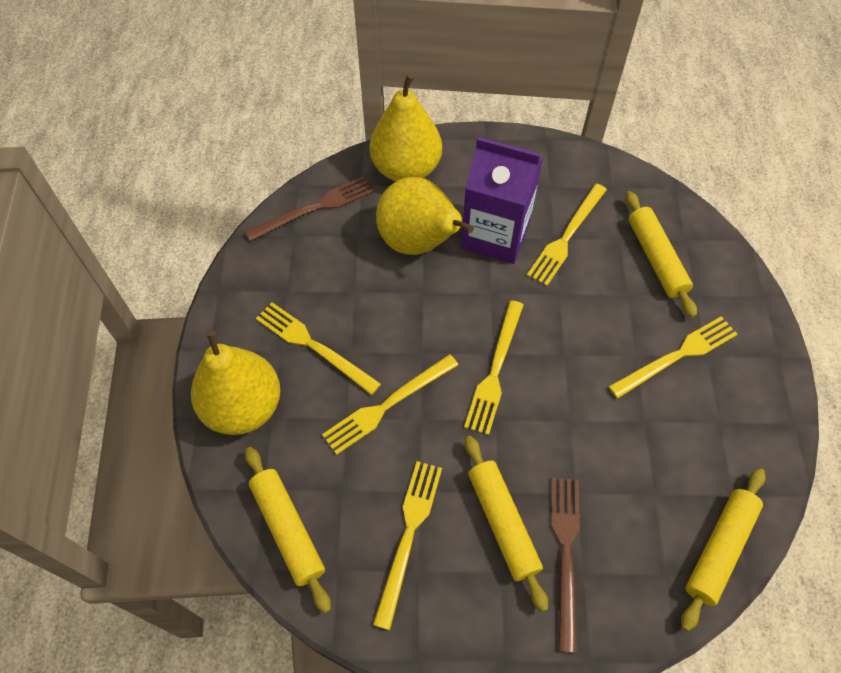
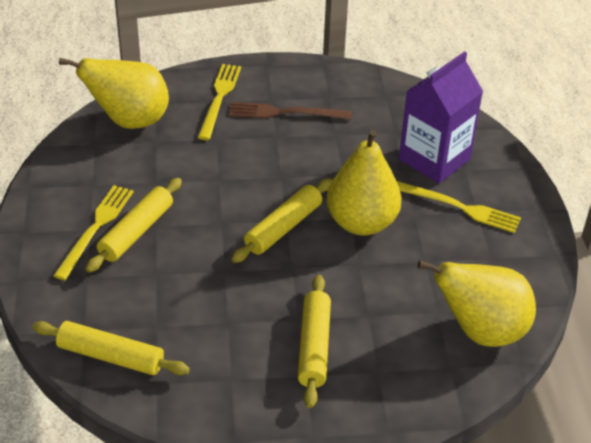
brown fork: [245,176,373,242] [551,478,580,653] = 2 -> [229,102,352,120] = 1
yellow fork: [256,302,381,395] [322,354,458,455] [373,461,442,630] [464,300,524,435] [527,184,607,286] [608,316,737,399] = 6 -> [53,185,134,280] [198,64,241,140] [397,181,521,233] = 3

